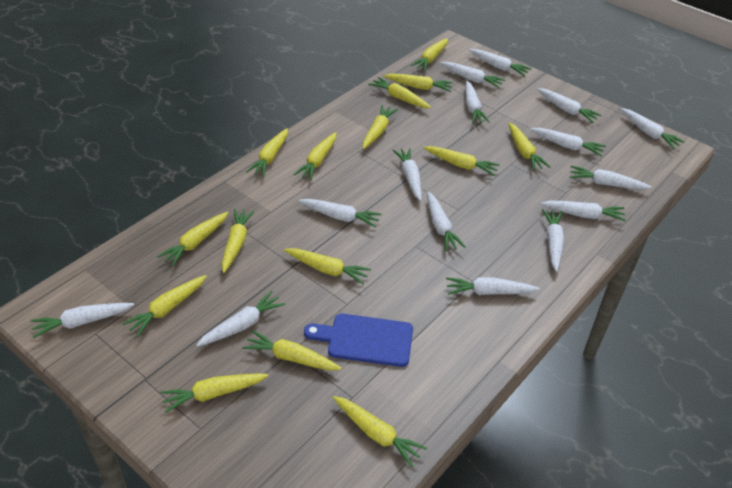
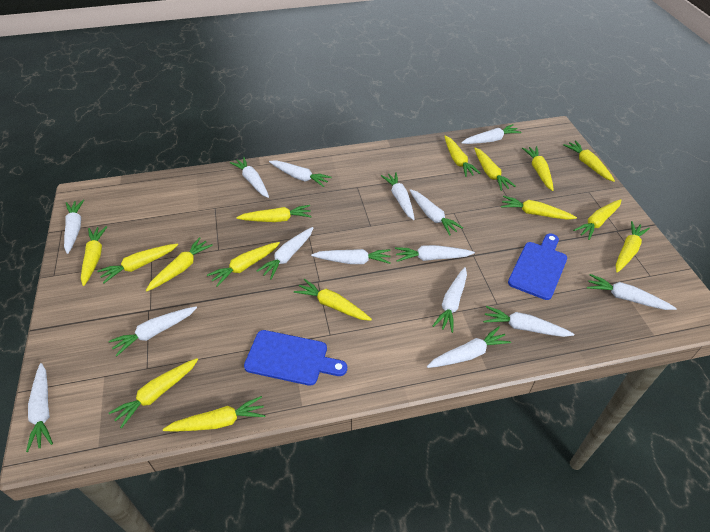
blue cutting board: [304,314,413,367] = 1 -> [244,330,347,386] [508,233,567,300] = 2

